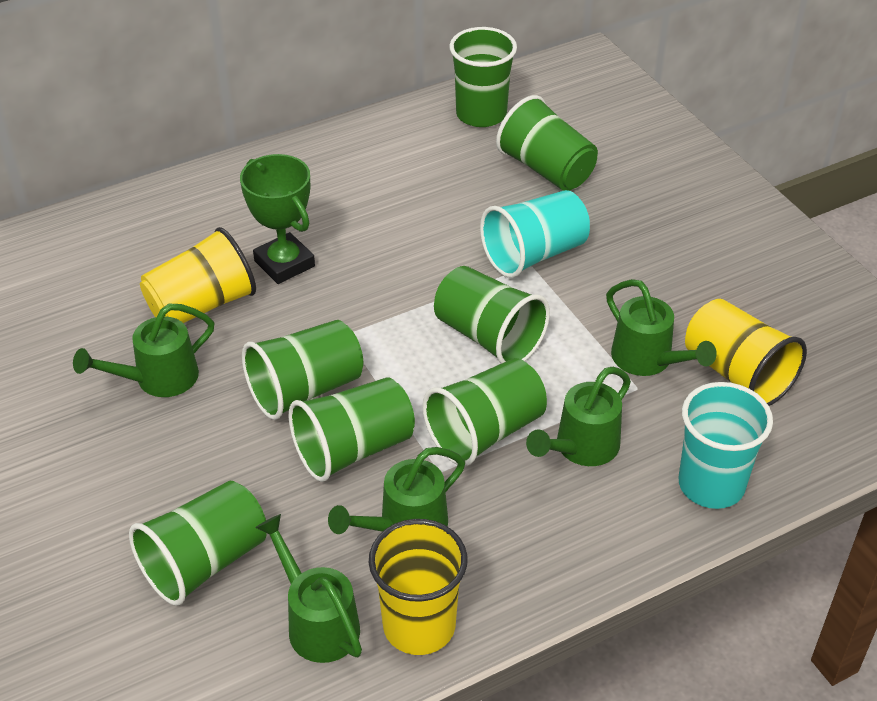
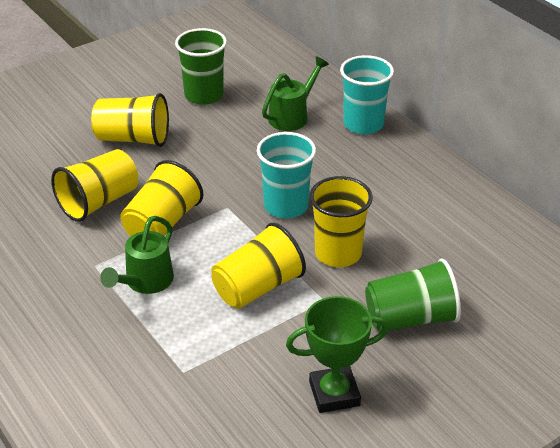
green cup: [129,481,267,606] [242,320,363,420] [289,377,415,482] [423,358,547,466] [434,266,550,364] [449,27,517,127] [496,95,598,191] = 7 -> [175,28,227,105] [365,259,461,332] = 2
green watering can: [73,304,215,397] [255,514,362,663] [328,447,465,534] [526,367,631,466] [606,279,717,376] = 5 -> [100,216,174,294] [262,56,329,131] = 2
yellow cup: [140,227,256,323] [369,519,467,655] [685,299,807,406] = 3 -> [51,149,138,222] [91,93,169,147] [120,160,203,236] [211,223,306,309] [310,176,373,267] = 5

